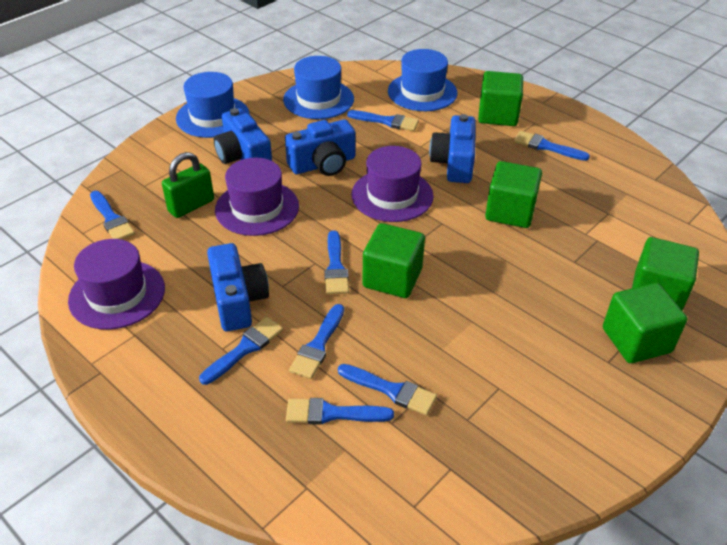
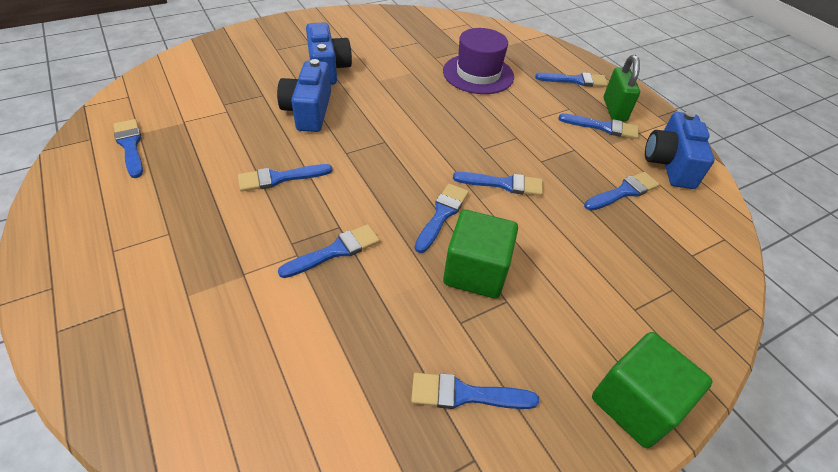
blue brush: [90,191,135,240] [199,317,283,385] [286,398,394,425] [289,304,344,379] [324,230,349,294] [338,364,437,415] [347,110,419,131] [514,131,590,161] = 8 -> [113,119,143,178] [238,164,333,192] [278,224,380,278] [411,373,539,409] [415,184,469,253] [453,172,543,196] [535,72,608,87] [558,113,639,139] [584,172,660,211] = 9
blue camera: [207,243,269,331] [214,108,272,164] [285,119,355,176] [429,114,476,183] = 4 -> [277,59,331,132] [306,22,352,85] [645,111,715,189] = 3
blue hat: [176,72,250,138] [283,56,354,119] [388,49,458,111] = 3 -> none = 0
green cube: [362,223,425,298] [478,71,523,126] [485,161,542,228] [603,283,687,363] [632,237,699,311] = 5 -> [443,210,518,298] [592,332,713,448] = 2
purple hat: [68,239,165,330] [215,158,299,236] [351,146,434,222] = 3 -> [443,28,514,94] = 1

